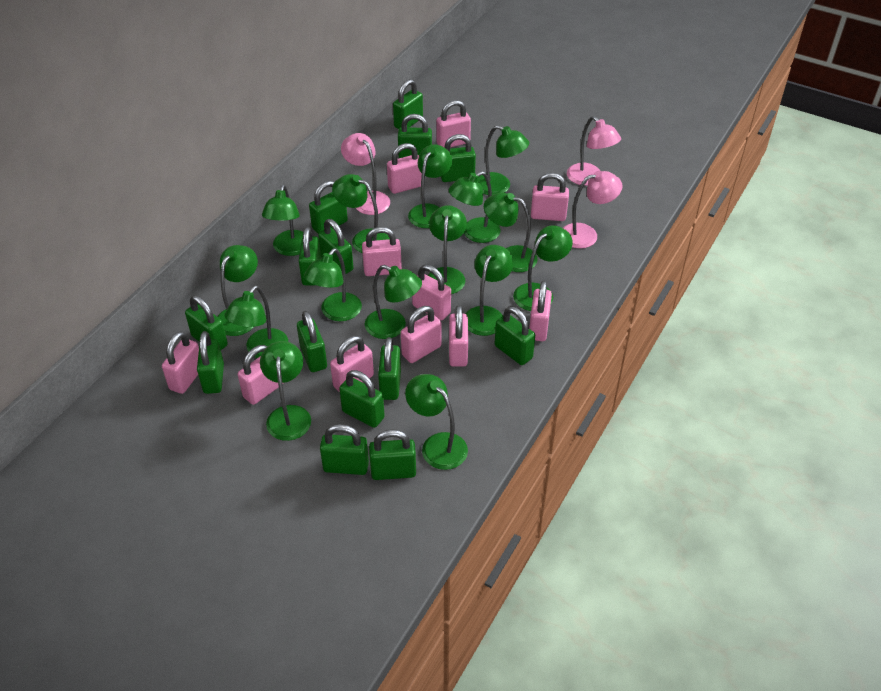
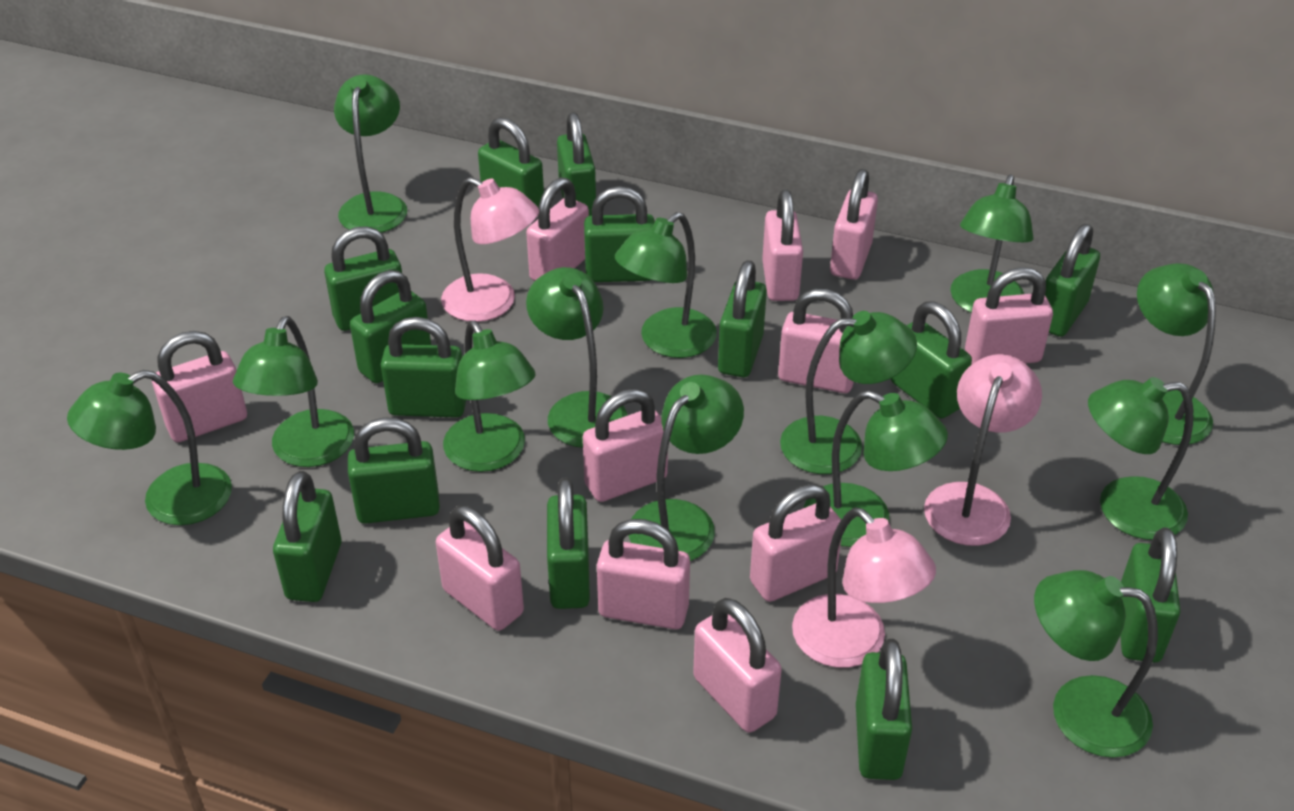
green lamp: [218,245,258,336] [225,285,288,358] [260,341,311,441] [262,185,303,256] [304,248,362,321] [332,174,390,253] [365,265,422,339] [405,374,468,470] [408,144,452,228] [428,205,467,294] [449,171,500,243] [466,245,514,336] [478,125,529,195] [484,193,537,272] [513,226,573,311] = 15 -> [67,370,232,525] [233,316,354,467] [334,74,407,233] [443,320,536,472] [526,267,627,448] [615,212,717,358] [628,374,744,561] [780,311,917,474] [804,390,948,547] [950,175,1034,313] [1034,570,1158,758] [1088,377,1193,540] [1137,263,1216,445] = 13

